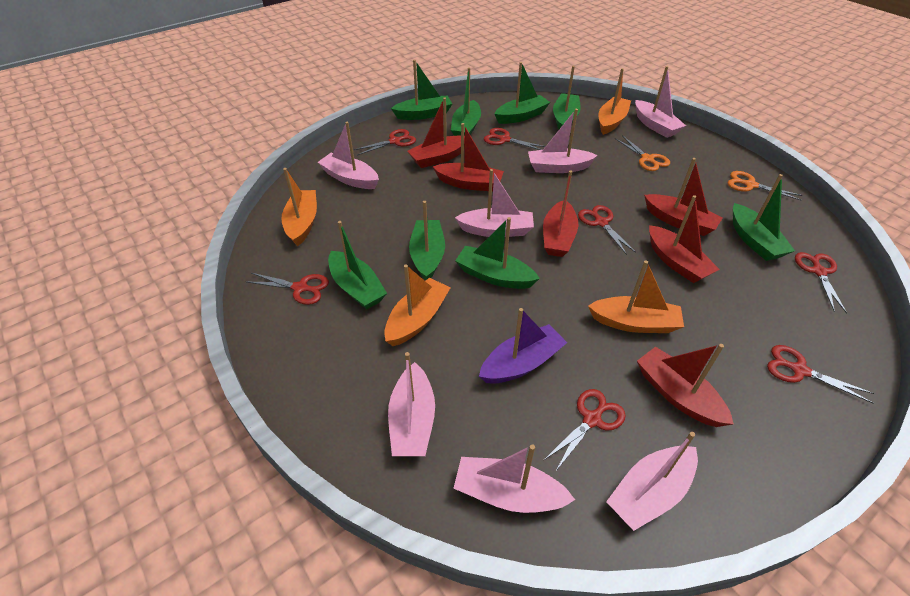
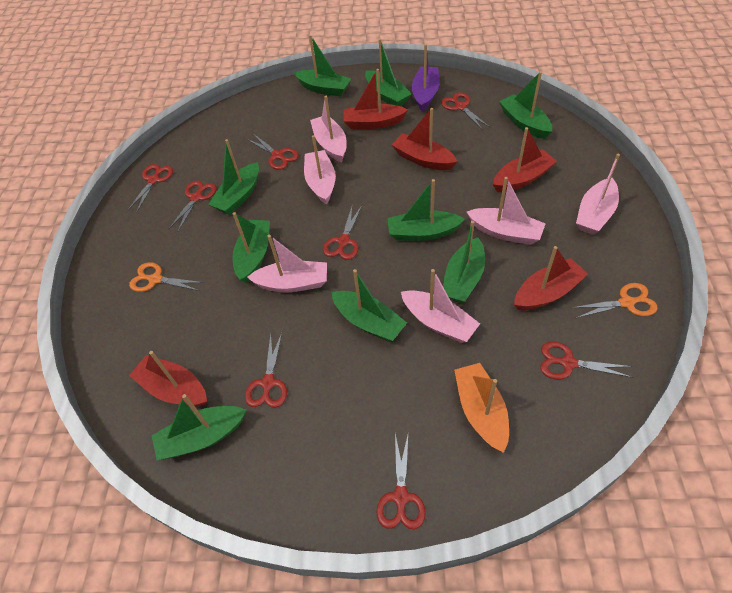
green boat: [328,221,387,309] [391,59,452,120] [409,201,445,280] [451,67,481,136] [455,217,540,289] [494,62,550,124] [553,66,581,129] [733,174,795,261] = 8 -> [151,394,247,460] [208,139,259,215] [233,212,270,283] [294,35,351,96] [331,269,407,342] [365,39,412,106] [387,179,465,241] [443,221,485,303] [499,72,552,139] = 9
orange boat: [281,168,317,246] [384,265,450,346] [588,260,684,333] [598,68,631,135] = 4 -> [454,363,509,453] = 1
pink boat: [318,122,379,189] [388,352,435,456] [453,444,575,513] [455,169,534,237] [528,109,598,173] [606,432,698,531] [635,66,686,138] = 7 -> [247,235,327,292] [304,135,336,205] [310,96,347,163] [401,269,480,343] [467,177,545,245] [576,154,620,235] = 6
red boat: [407,97,465,168] [433,123,504,192] [543,170,578,257] [637,344,734,427] [644,158,723,236] [649,195,720,283] = 6 -> [129,351,207,406] [343,69,408,129] [392,108,457,170] [493,127,557,192] [514,246,588,310] = 5
red scissors: [247,273,329,305] [354,129,416,156] [484,128,546,150] [543,389,626,471] [578,205,636,255] [767,345,874,404] [795,252,847,314] = 7 -> [127,164,173,212] [169,181,217,231] [245,333,287,408] [247,135,299,170] [323,206,362,260] [376,434,426,529] [441,92,490,130] [540,342,633,379] = 8

